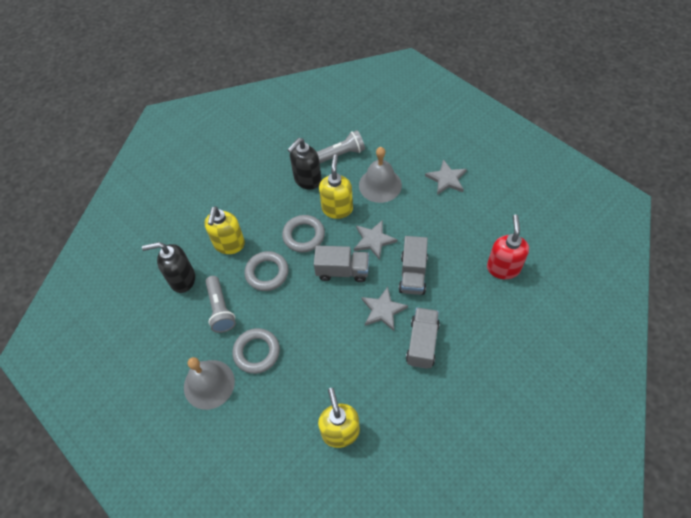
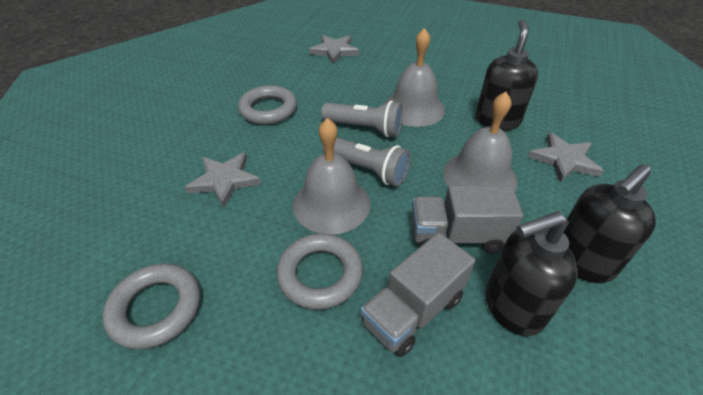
black soap dispenser: [142,242,195,293] [287,138,322,189] = 2 -> [476,19,538,130] [486,212,578,336] [563,164,656,283] = 3
grey bell: [184,357,235,410] [359,147,402,203] = 2 -> [293,118,371,234] [385,28,445,127] [443,92,517,191] = 3
grey truck: [314,246,369,282] [399,236,428,295] [406,307,440,369] = 3 -> [361,233,475,357] [412,185,523,253] = 2
red soap dispenser: [487,215,529,279] = 1 -> none = 0
yellow soap dispenser: [204,206,245,254] [318,388,360,448] [319,154,353,219] = 3 -> none = 0

